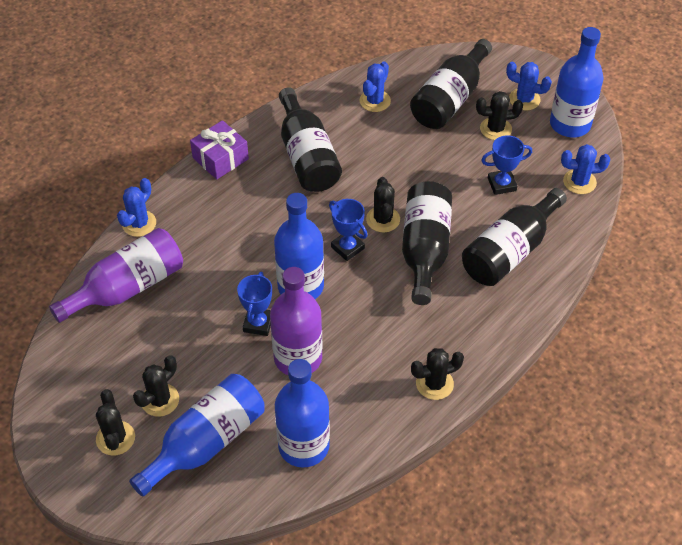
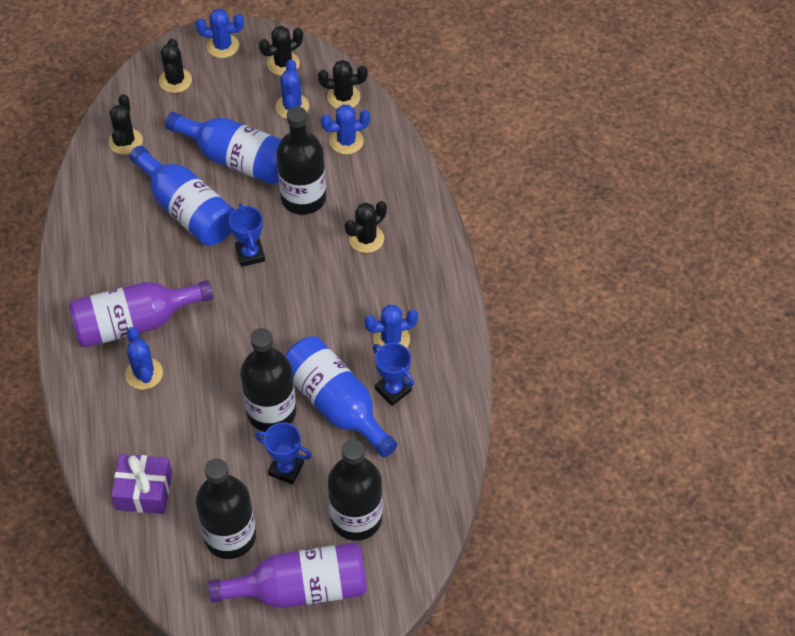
blue bottle: [129,374,265,497] [274,193,324,299] [275,359,330,468] [550,27,604,137] = 4 -> [129,146,235,246] [165,112,282,185] [285,336,398,458] = 3
blue cactus: [117,178,156,237] [360,61,391,112] [506,62,552,110] [561,144,610,194] = 4 -> [125,327,163,390] [196,9,244,58] [276,59,309,119] [321,104,370,154] [364,305,418,349] = 5

